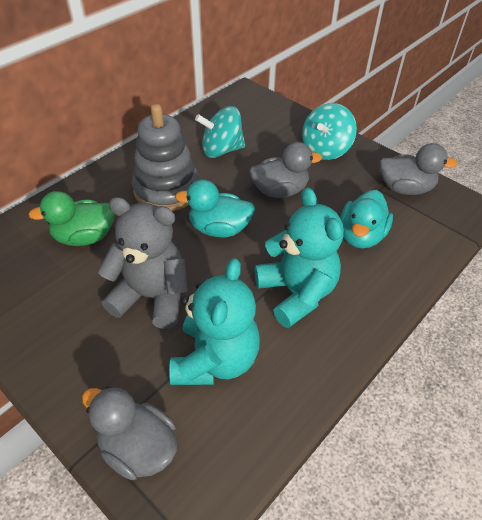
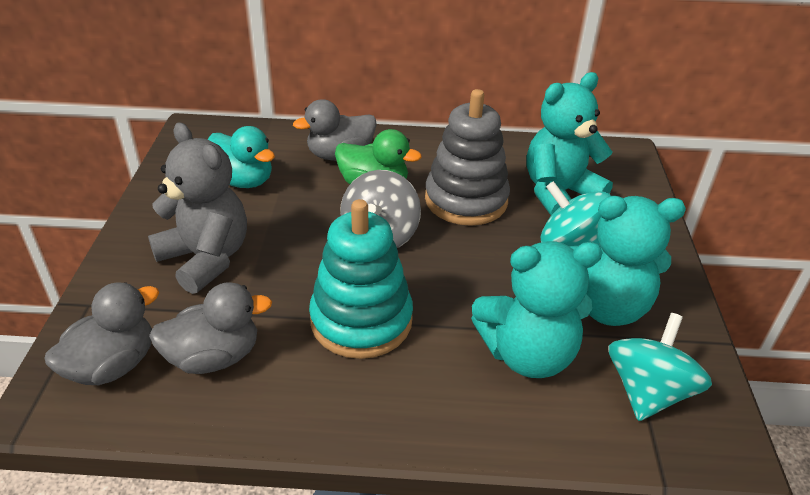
grey spinning top: none = 0 -> [340,170,421,248] = 1
turquoise duck: [175,180,255,237] [340,190,393,248] = 2 -> [208,126,275,188] = 1
turquoise stacking toy: none = 0 -> [309,199,413,359] = 1
turquoise teddy bear: [169,258,260,385] [255,187,344,328] = 2 -> [471,241,603,378] [526,72,613,215] [569,196,686,326] = 3

